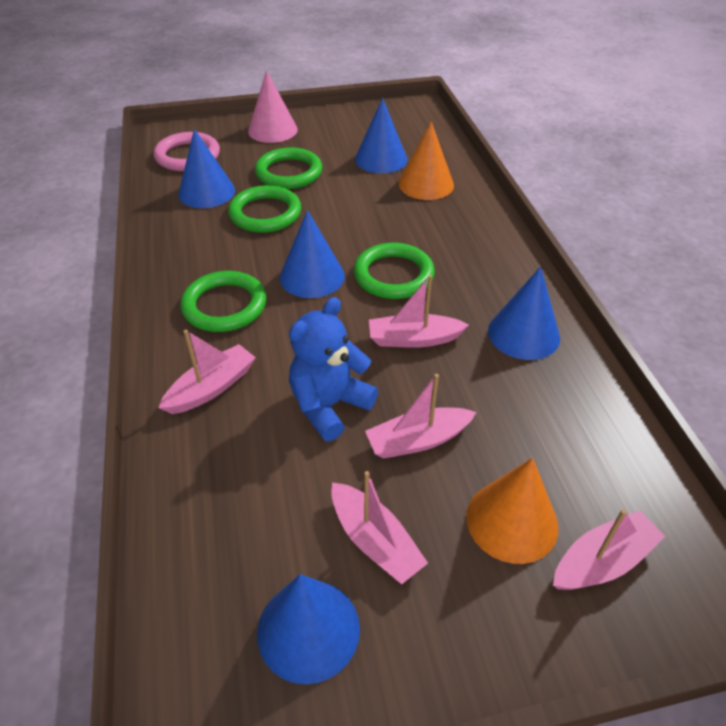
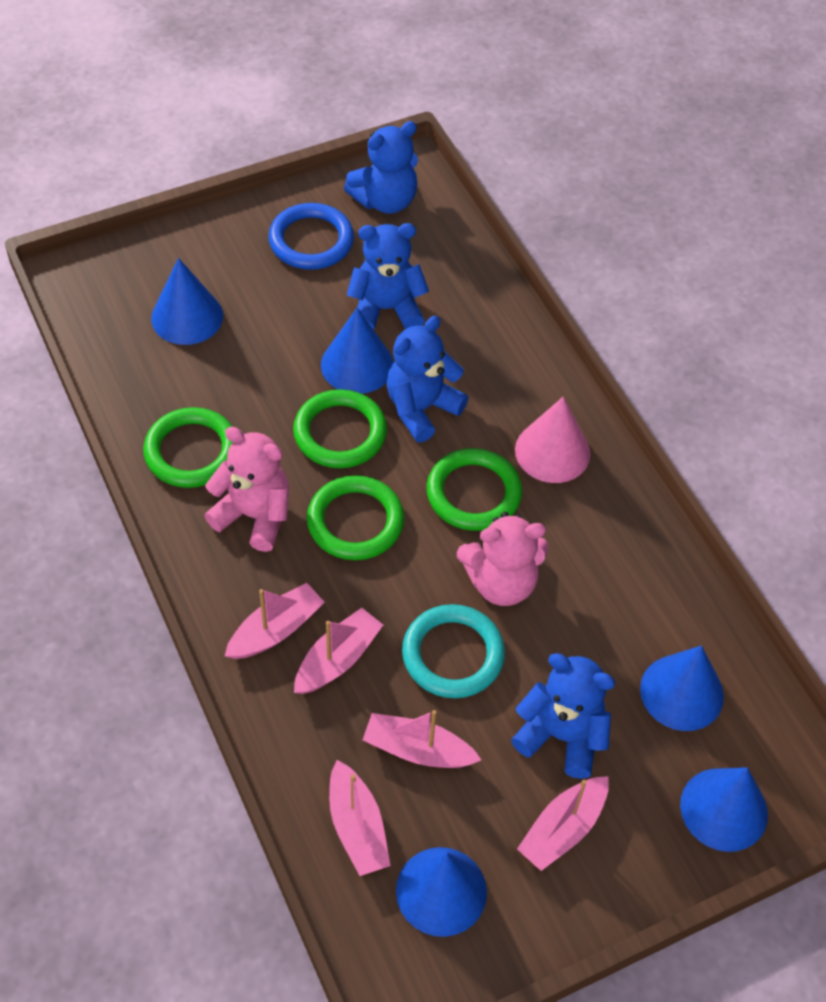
blue ring: none = 0 -> [268,203,354,270] = 1
blue teddy bear: [289,297,378,441] = 1 -> [344,121,418,214] [347,223,429,330] [387,316,468,443] [511,653,615,779] = 4
orange cone: [399,121,454,200] [466,458,559,564] = 2 -> none = 0
pink ring: [154,132,220,171] = 1 -> none = 0
pink teddy bear: none = 0 -> [204,427,289,552] [457,512,549,606] = 2
turquoise ring: none = 0 -> [402,604,505,698] = 1

